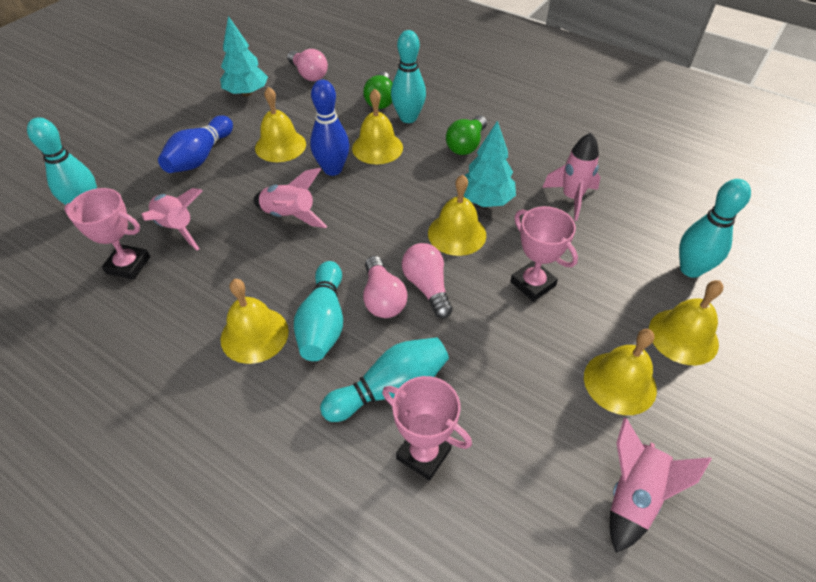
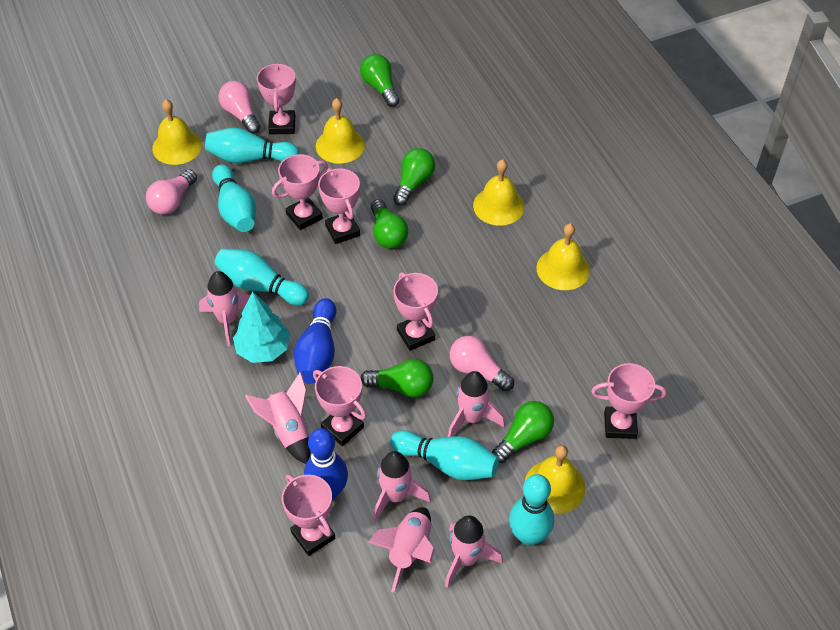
green light bulb: [363,72,392,109] [446,115,487,155] = 2 -> [360,54,400,107] [361,359,433,397] [371,199,408,249] [393,148,435,206] [492,401,554,463] = 5
pink rocket: [142,188,203,250] [253,168,327,228] [542,133,601,221] [610,418,712,553] = 4 -> [199,271,250,346] [245,372,311,464] [368,507,435,593] [372,451,431,522] [445,515,503,588] [448,371,505,437] = 6
pink trophy: [64,188,150,280] [382,376,472,481] [510,206,578,302] = 3 -> [257,63,296,134] [272,154,328,230] [282,474,335,556] [313,366,366,446] [318,168,360,244] [393,272,438,351] [591,363,666,439] = 7
turquoise tree: [220,16,268,96] [464,121,516,207] = 2 -> [233,292,290,363] = 1
yellow bell: [221,279,289,364] [255,87,306,162] [352,89,403,164] [428,175,486,256] [584,329,657,415] [649,280,723,365] = 6 -> [152,99,202,165] [316,98,365,164] [473,159,524,226] [525,445,585,514] [536,223,590,290] = 5

